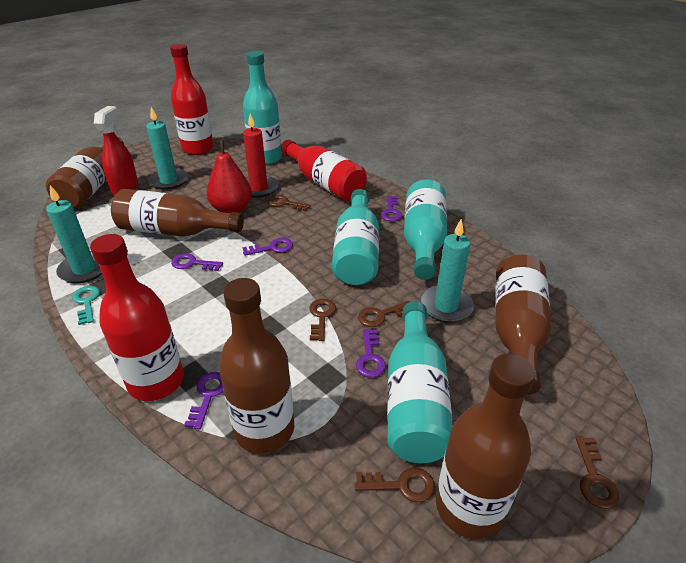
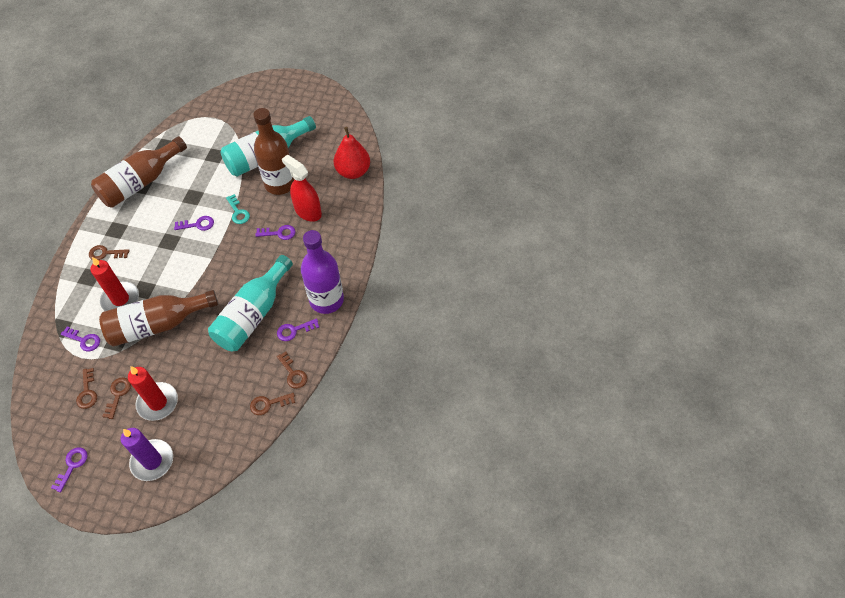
brown bottle: [46,137,124,209] [111,189,244,237] [219,278,294,454] [436,353,535,539] [495,255,552,395] = 5 -> [91,136,187,208] [99,290,218,347] [253,108,295,195] = 3
purple bottle: none = 0 -> [301,230,344,314] = 1
purple candle: none = 0 -> [121,428,173,481] = 1
red bottle: [90,234,184,401] [170,44,214,155] [281,140,367,201] = 3 -> none = 0
red candle: [243,114,279,198] = 1 -> [90,257,139,311] [128,366,178,421] = 2
turquoise bottle: [243,51,282,165] [332,189,379,285] [387,301,452,463] [404,179,447,280] = 4 -> [208,255,293,351] [221,116,316,176] = 2
turquoise candle: [46,185,102,283] [146,107,188,190] [420,219,474,323] = 3 -> none = 0

